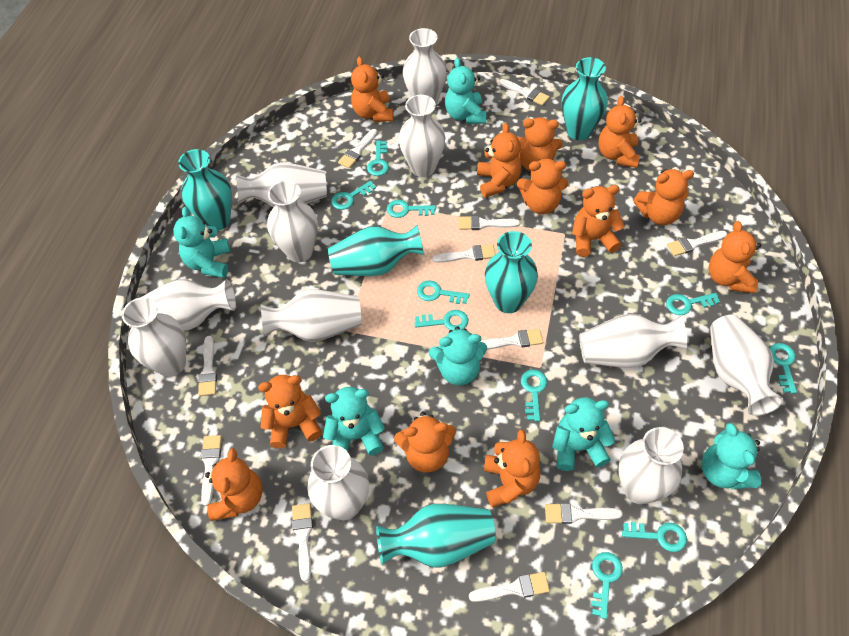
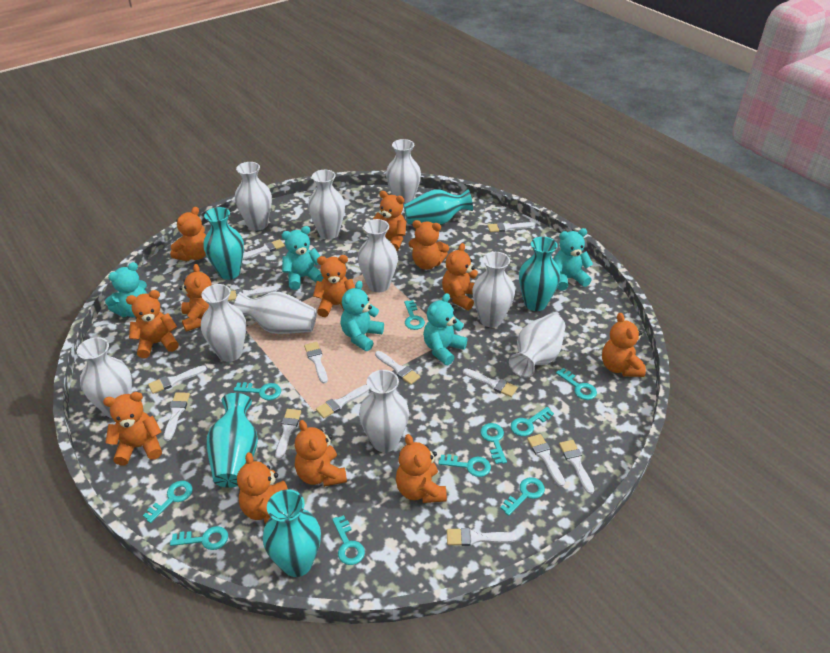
turquoise teddy bear: [173,207,230,278] [323,387,385,456] [429,326,487,386] [445,58,486,124] [552,398,615,471] [702,423,761,489] = 6 -> [105,262,147,317] [282,226,323,290] [340,281,384,351] [423,293,468,365] [554,228,593,291] = 5
white brush: [198,336,217,396] [201,435,222,506] [292,503,313,582] [338,129,377,168] [432,244,496,263] [459,216,520,230] [469,572,550,602] [480,329,543,350] [499,79,550,106] [545,503,623,524] [667,231,727,256] = 11 -> [148,365,207,394] [164,392,190,441] [228,286,277,301] [243,239,285,259] [275,409,301,460] [304,342,328,383] [316,385,369,418] [375,351,420,385] [447,528,517,546] [463,368,518,397] [488,222,534,232] [527,434,565,487] [559,440,594,494] = 13
white vase: [122,297,186,377] [140,279,236,331] [236,162,327,207] [261,289,361,342] [267,180,318,262] [307,445,369,520] [399,95,445,177] [403,28,447,105] [579,314,688,368] [618,427,684,504] [710,315,784,416] = 11 -> [77,337,132,418] [201,284,246,362] [234,292,317,334] [235,162,272,231] [308,170,345,239] [358,219,398,292] [359,370,409,452] [386,139,421,206] [472,252,515,327] [509,314,565,378] = 10

